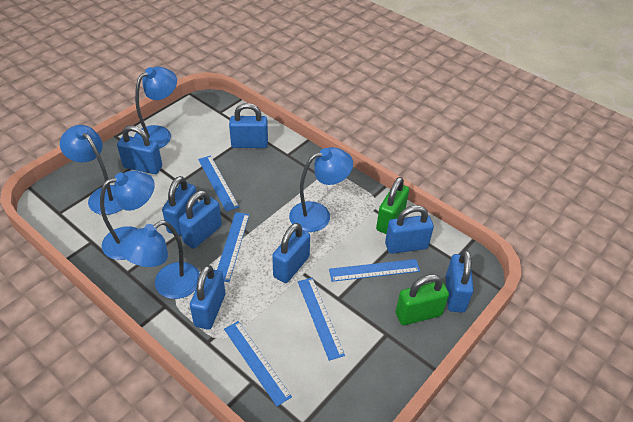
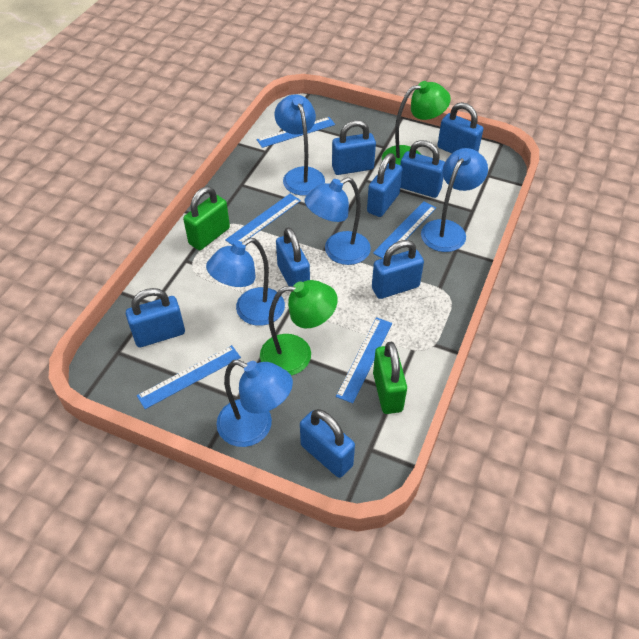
green lamp: none = 0 -> [260,280,338,375] [382,81,451,165] = 2

